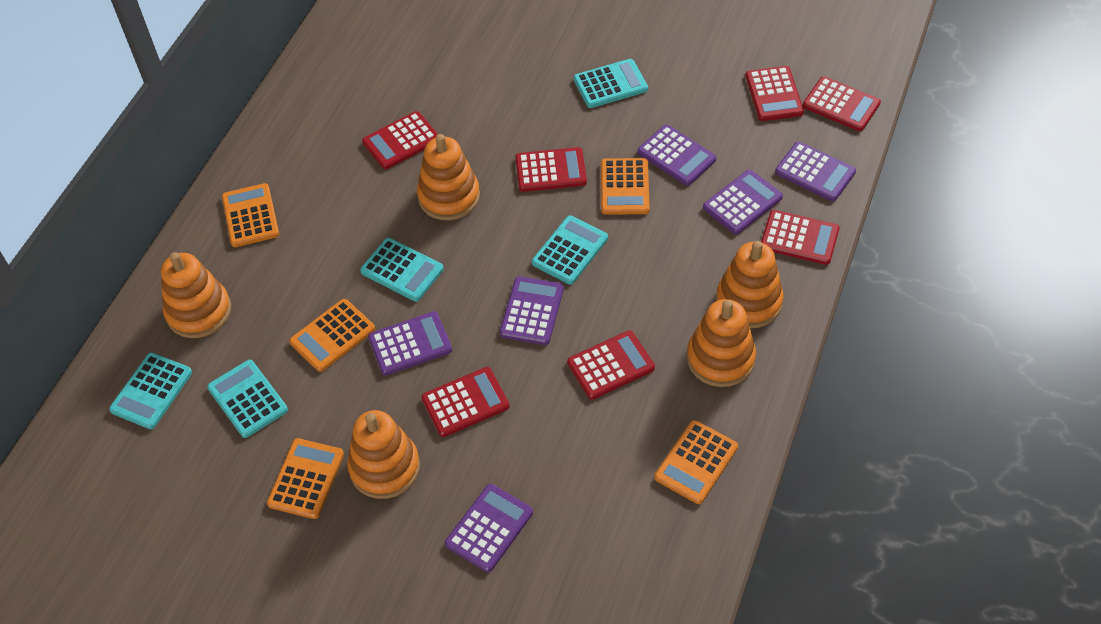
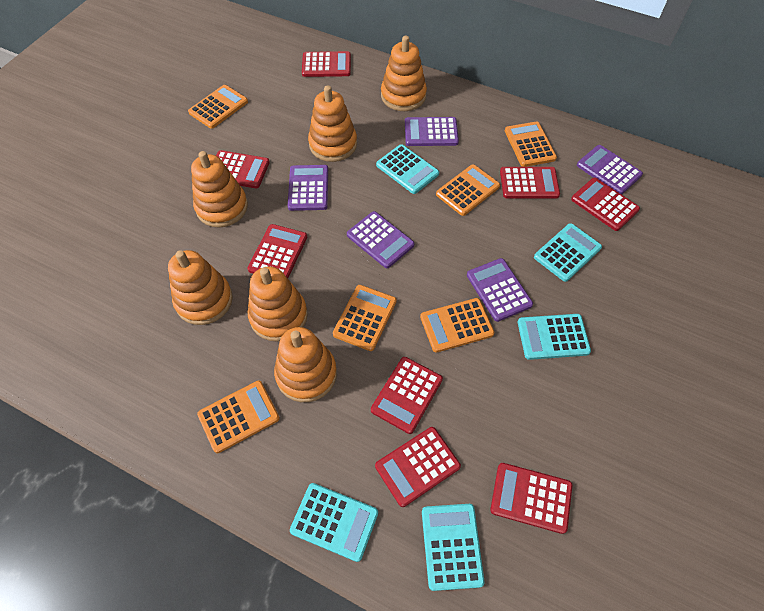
orange calculator: [222,183,279,247] [267,438,344,519] [289,299,375,372] [601,158,650,215] [654,420,738,504] = 5 -> [188,85,248,129] [197,381,280,453] [333,285,397,351] [420,298,494,353] [436,164,500,216] [505,121,557,167] = 6
orange stacking toy: [161,252,231,338] [347,410,420,499] [417,134,480,220] [687,299,756,387] [716,241,784,329] = 5 -> [168,250,233,325] [191,151,248,227] [248,266,308,342] [274,327,337,402] [308,85,357,162] [381,35,427,111] = 6
purple calculator: [368,311,452,375] [445,484,533,572] [500,276,564,345] [638,125,716,186] [703,170,783,234] [775,142,856,201] = 6 -> [288,165,328,211] [347,211,415,268] [405,117,459,146] [467,258,533,322] [577,145,643,195] = 5
red calculator: [362,111,438,169] [422,367,510,437] [515,147,587,192] [567,330,655,400] [745,66,804,121] [761,210,839,265] [803,76,881,131] = 7 -> [216,150,270,188] [247,224,307,278] [302,51,351,77] [371,357,443,434] [375,427,461,507] [490,463,572,534] [500,167,560,199] [571,178,640,231] = 8

